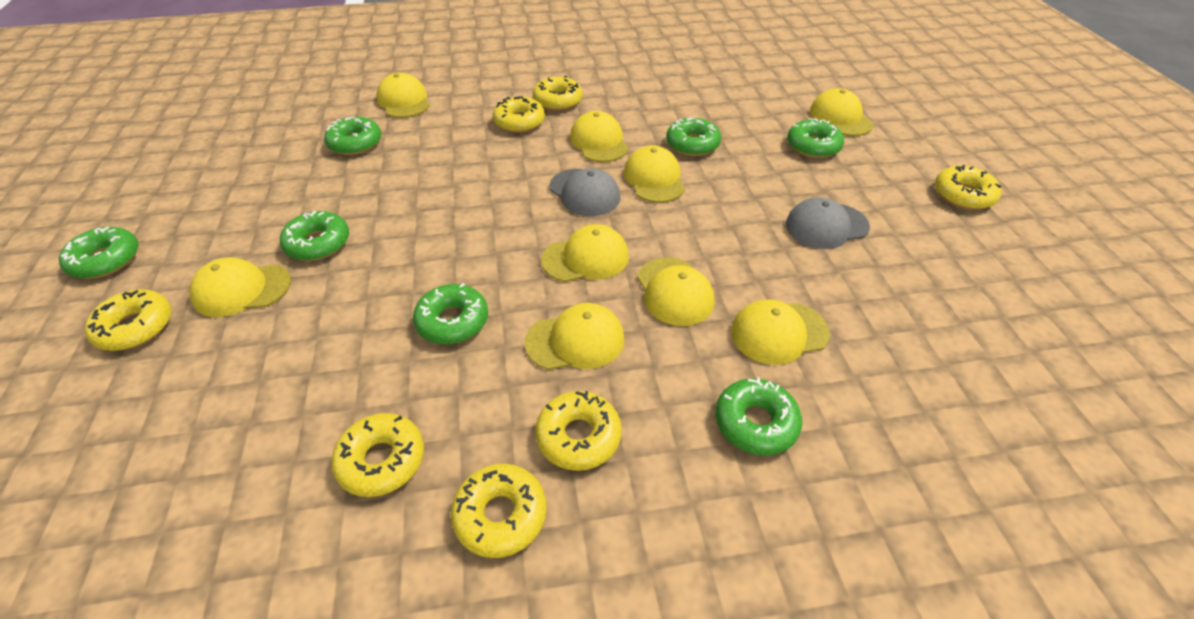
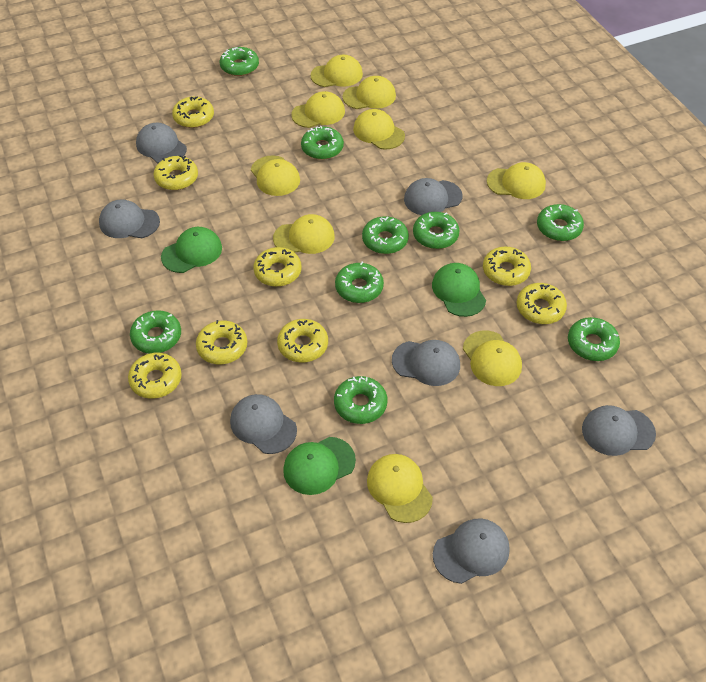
green cap: none = 0 -> [161,227,222,273] [283,437,356,495] [432,263,486,317] = 3
green donut: [59,227,139,279] [280,211,349,261] [324,117,381,155] [413,283,488,344] [666,118,721,156] [715,378,802,455] [787,118,844,158] = 7 -> [130,310,181,353] [220,47,259,76] [301,126,344,160] [334,376,387,424] [335,262,384,303] [362,216,409,254] [413,212,460,249] [537,204,584,241] [568,317,620,361] = 9
grey cap: [549,168,621,216] [786,197,870,249] = 2 -> [99,199,160,238] [136,123,187,164] [230,394,297,454] [392,340,460,386] [404,178,462,215] [433,518,510,584] [582,405,656,456] = 7
yellow donut: [84,290,172,351] [331,413,424,497] [451,464,546,558] [493,96,545,133] [533,76,582,111] [535,391,622,471] [935,165,1001,210] = 7 -> [128,353,182,399] [154,155,198,190] [172,96,214,128] [196,320,247,364] [254,247,301,287] [277,319,328,362] [483,247,531,286] [517,283,567,324] = 8

